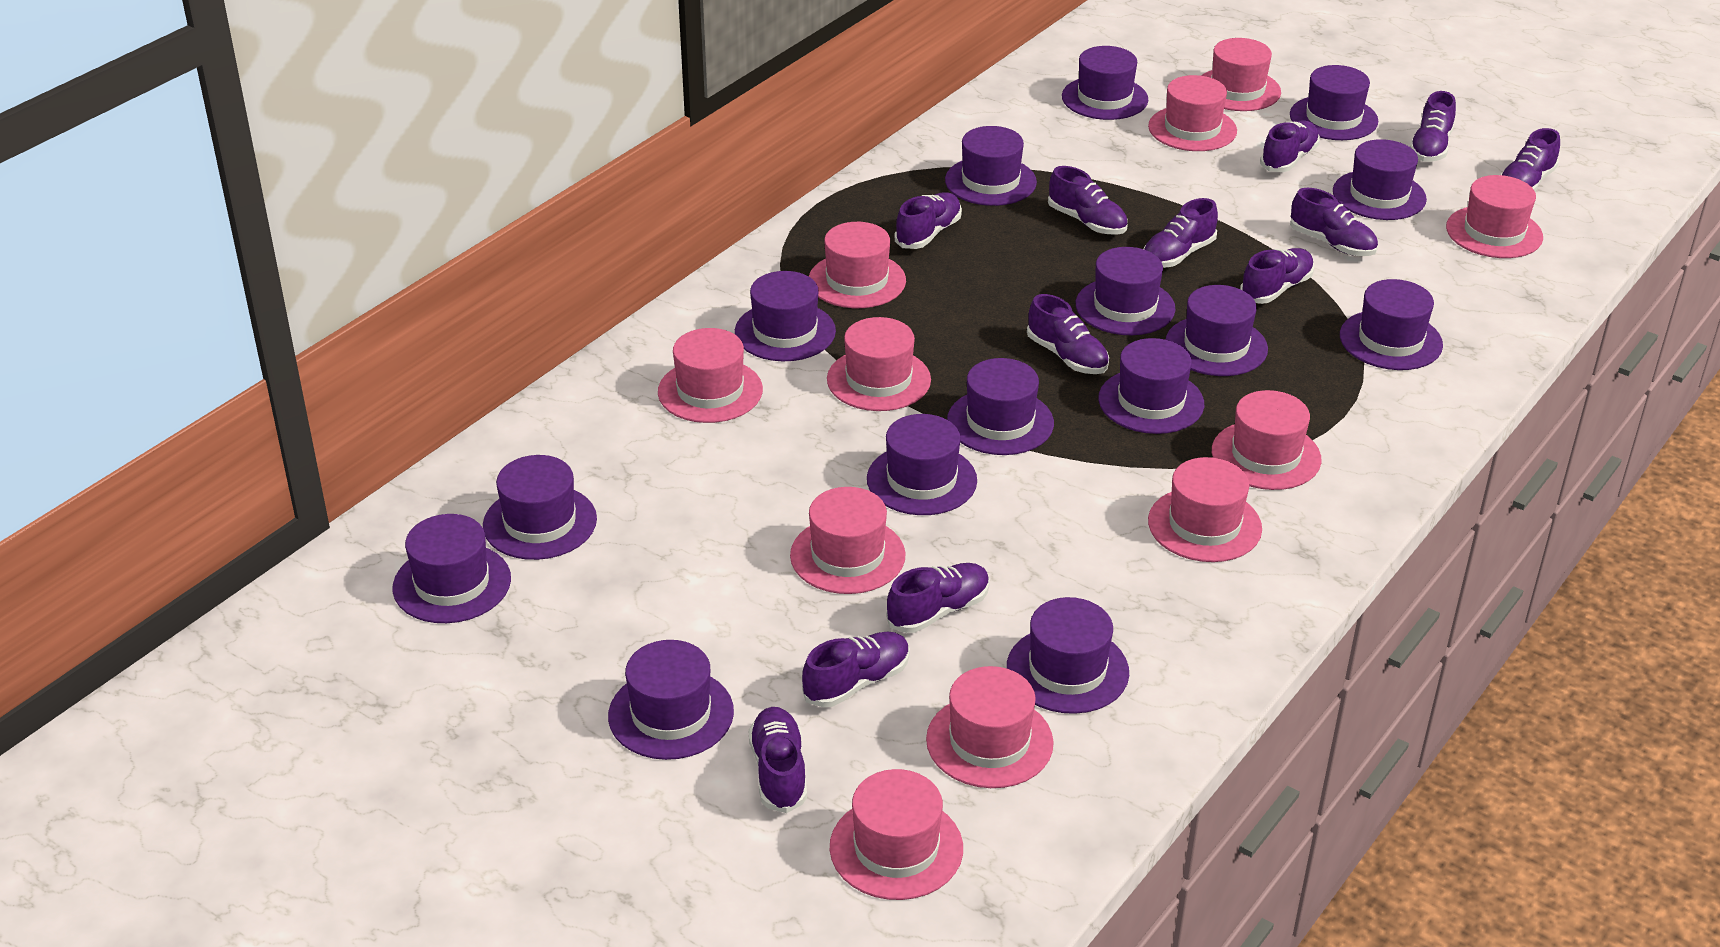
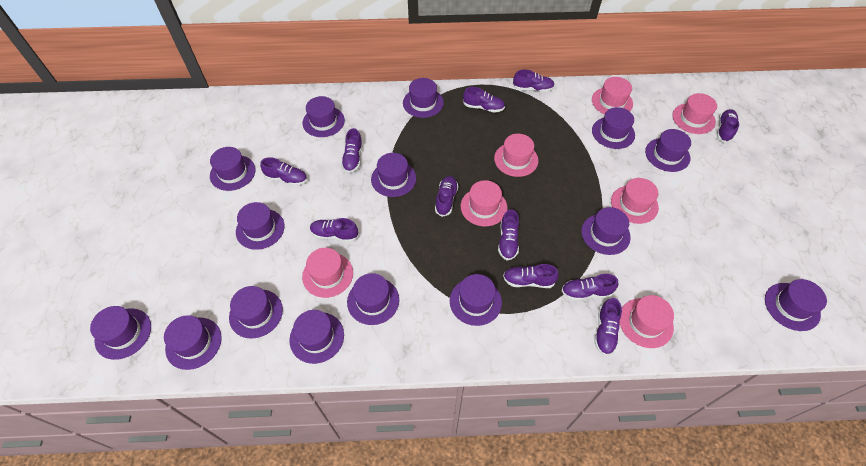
pink hat: [658,328,763,423] [790,487,906,594] [809,222,906,308] [827,317,931,411] [830,769,963,900] [926,666,1054,788] [1148,75,1237,151] [1148,457,1262,562] [1201,38,1281,111] [1212,390,1322,490] [1446,175,1543,258] = 11 -> [302,248,353,298] [461,180,507,226] [494,134,538,177] [592,77,633,114] [611,178,659,224] [619,295,674,348] [672,93,717,134] = 7
purple shoe: [749,707,807,813] [802,632,910,707] [886,563,990,633] [895,192,962,249] [1027,294,1109,374] [1048,166,1128,235] [1143,198,1218,268] [1240,248,1314,304] [1260,120,1320,172] [1290,188,1378,256] [1410,91,1456,162] [1501,128,1560,191] = 12 -> [260,157,307,186] [310,218,359,242] [341,128,363,173] [435,176,458,217] [463,87,505,113] [498,209,519,260] [503,264,559,288] [513,69,555,92] [562,274,618,301] [594,298,622,356] [717,109,739,143] = 11

